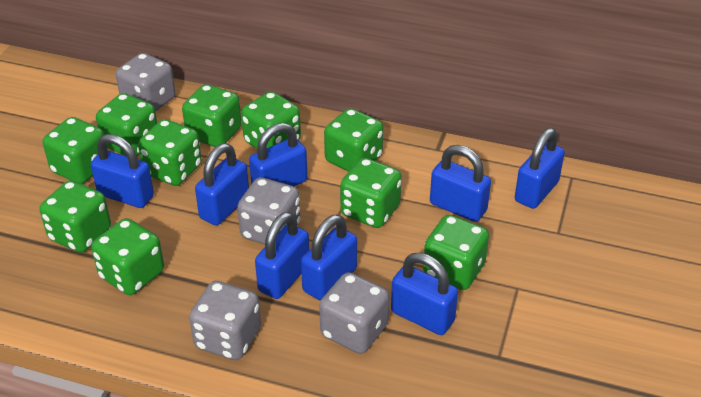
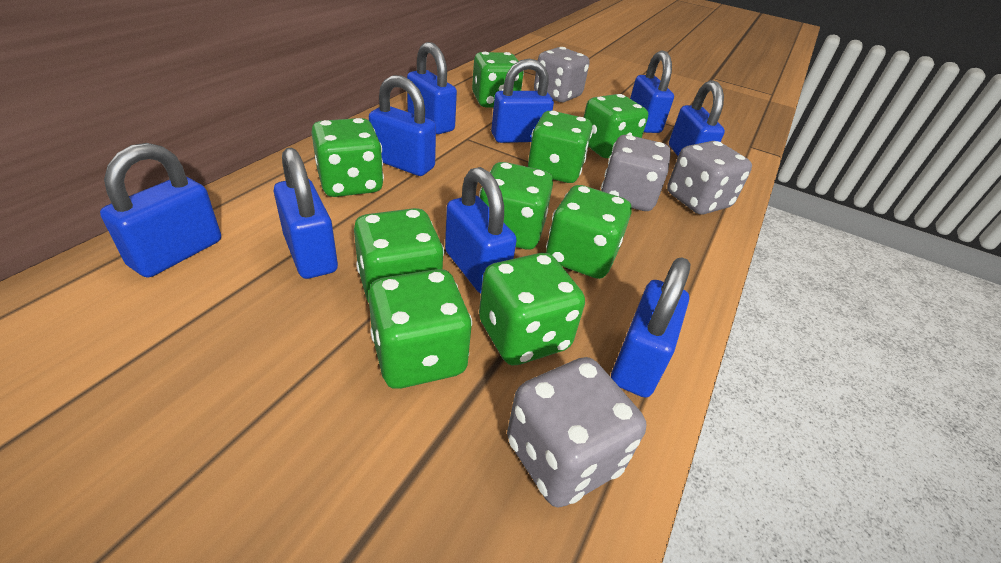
blue padlock: [91,134,154,208] [195,143,249,226] [249,123,308,186] [255,212,309,299] [301,214,357,301] [391,253,458,335] [430,145,491,222] [515,128,565,209] = 8 -> [100,143,221,278] [274,147,338,279] [369,75,436,176] [407,42,457,134] [445,167,517,294] [491,58,554,143] [611,257,690,398] [630,51,674,133] [669,80,725,156] = 9
green dice: [40,180,111,253] [43,117,104,184] [91,218,164,295] [96,93,157,156] [138,119,202,186] [182,84,242,147] [241,92,301,149] [324,108,383,172] [340,158,402,228] [423,215,489,290] = 10 -> [311,118,384,197] [354,208,444,303] [368,269,472,389] [472,52,524,108] [479,162,553,249] [479,253,585,365] [528,111,593,183] [546,185,631,279] [583,94,648,158] = 9

